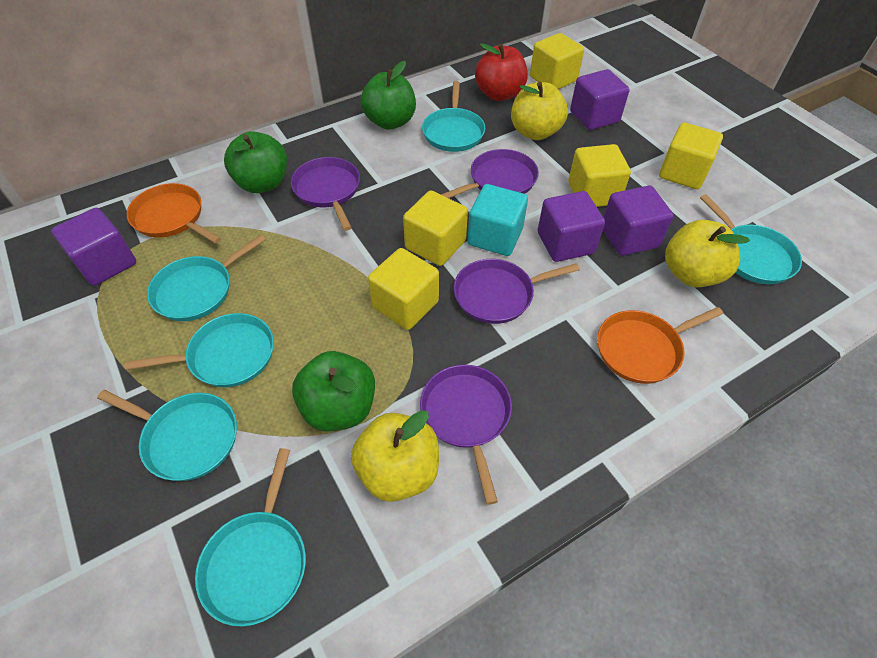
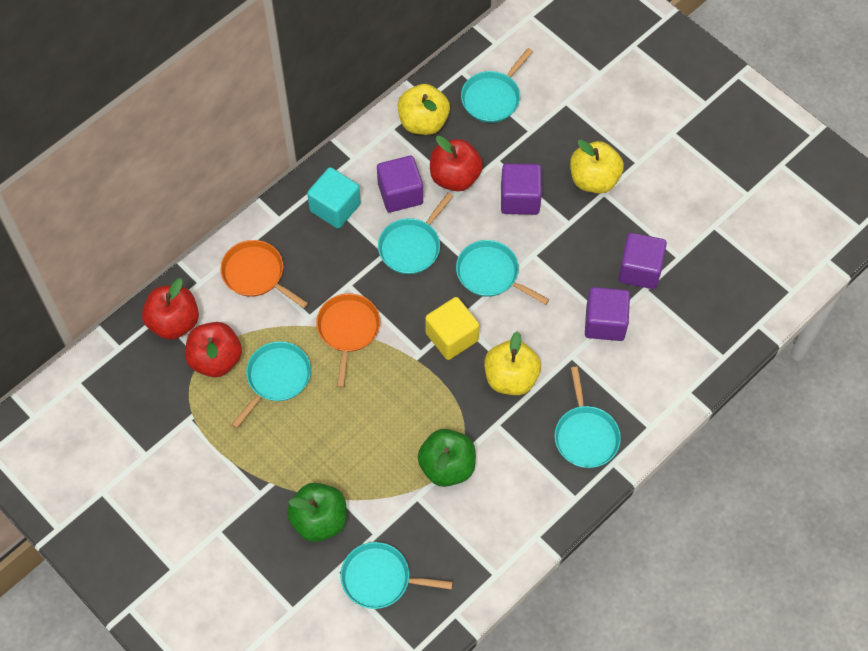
green apple: [224,131,287,193] [292,351,375,432] [360,61,416,130] = 3 -> [287,483,346,542] [418,429,476,487] = 2
purple pan: [291,157,360,231] [420,365,512,505] [441,149,539,198] [454,259,580,324] = 4 -> none = 0
red apple: [475,43,528,101] = 1 -> [142,278,199,340] [185,322,242,377] [430,136,483,191] = 3
yellow cube: [368,248,439,330] [403,190,468,266] [530,33,584,89] [568,144,631,207] [659,122,723,189] = 5 -> [425,297,479,360] = 1

